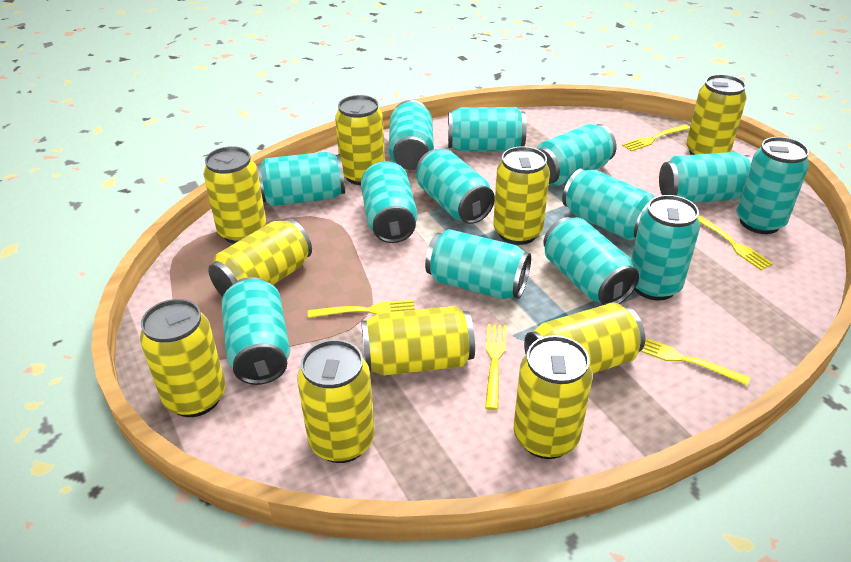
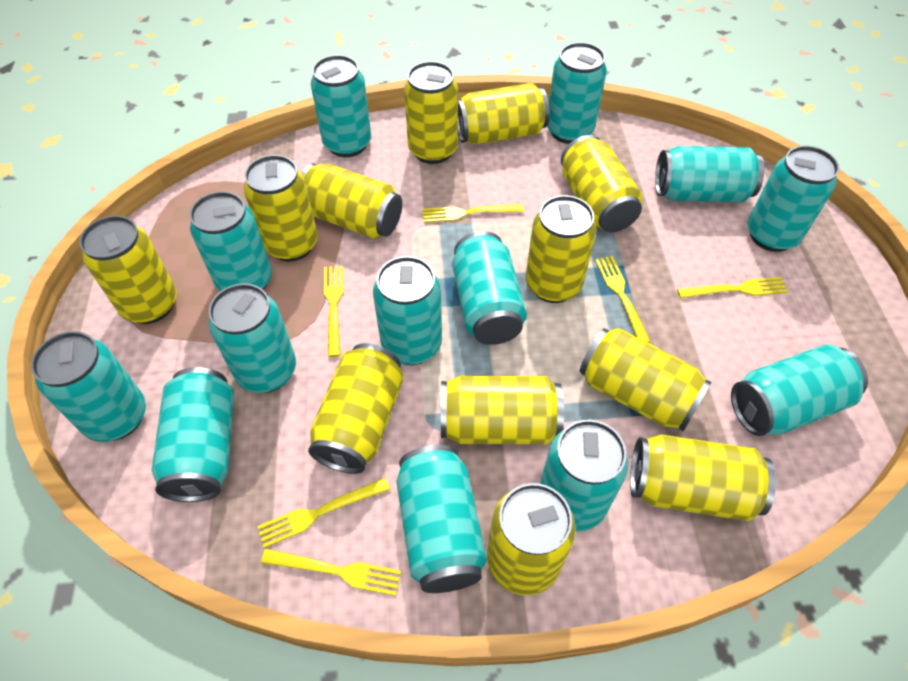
yellow can: [140,299,225,417] [203,146,266,244] [208,218,312,297] [297,340,375,463] [335,95,385,185] [361,306,475,376] [493,146,550,245] [513,335,593,459] [524,303,645,373] [686,74,746,155] = 10 -> [79,216,177,324] [244,155,318,261] [301,163,402,239] [308,343,404,474] [404,61,458,164] [441,376,564,444] [458,83,550,145] [487,483,576,596] [526,195,597,303] [561,135,643,233] [580,328,711,431] [630,434,776,521] = 12
yellow fork: [308,300,415,318] [485,324,507,410] [622,125,690,151] [640,338,750,386] [698,215,773,270] = 5 -> [257,478,390,548] [261,549,401,596] [324,266,343,357] [422,204,524,223] [595,256,651,343] [677,277,788,298] = 6

